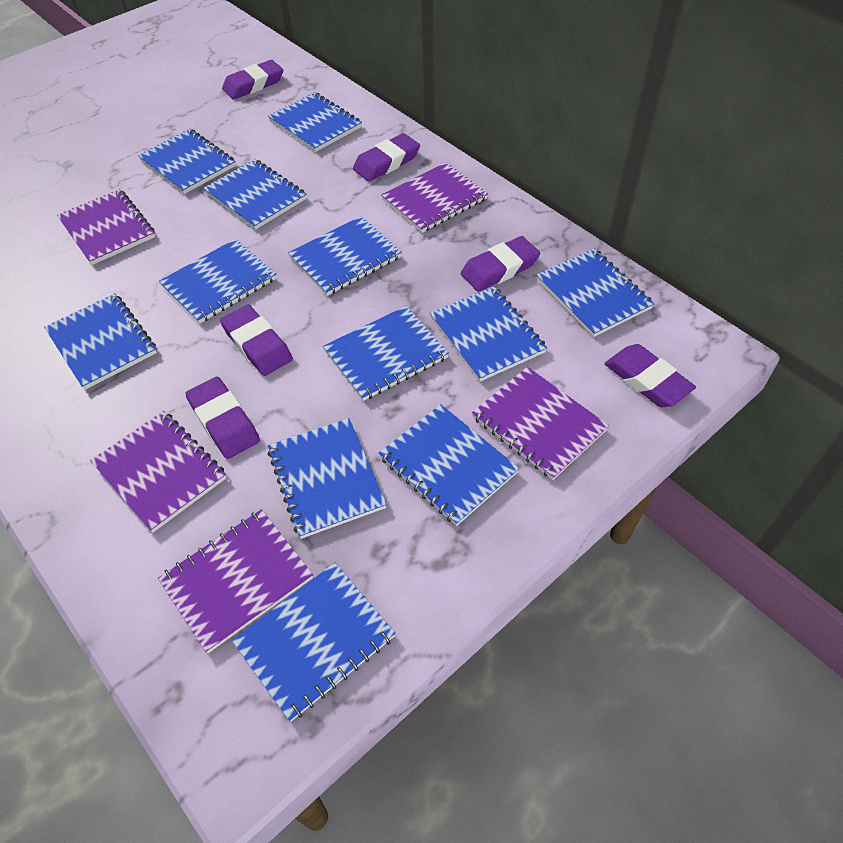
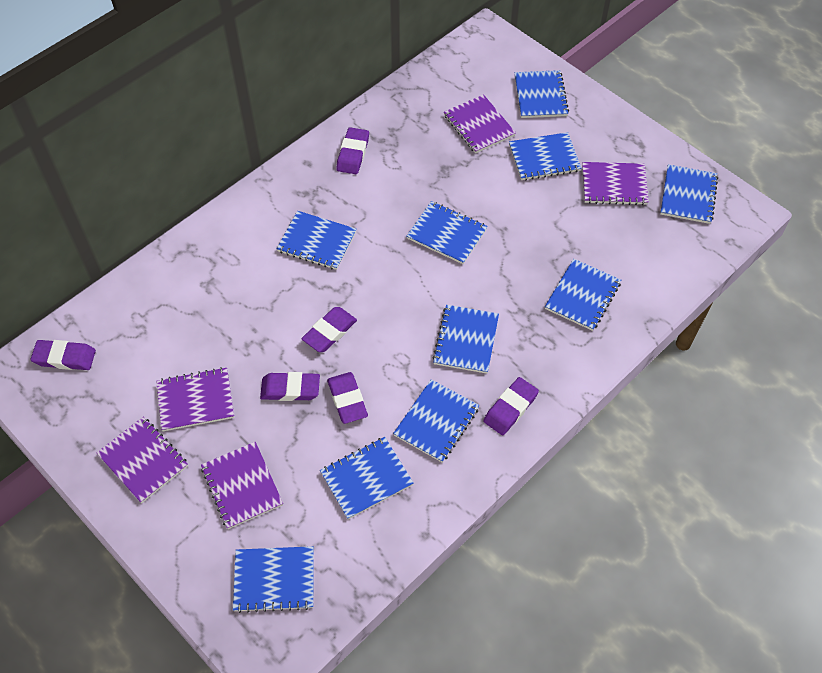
blue notebook: [44,293,157,390] [138,129,236,194] [159,239,276,324] [203,159,307,230] [232,563,396,722] [268,92,362,152] [268,418,387,539] [288,216,402,296] [323,306,449,401] [379,404,519,526] [430,286,547,382] [536,248,655,337] = 12 -> [233,546,314,613] [276,211,357,270] [320,437,414,519] [393,379,479,462] [406,201,488,264] [432,305,499,374] [509,132,582,180] [515,70,569,118] [545,259,621,331] [660,164,718,224] = 10

